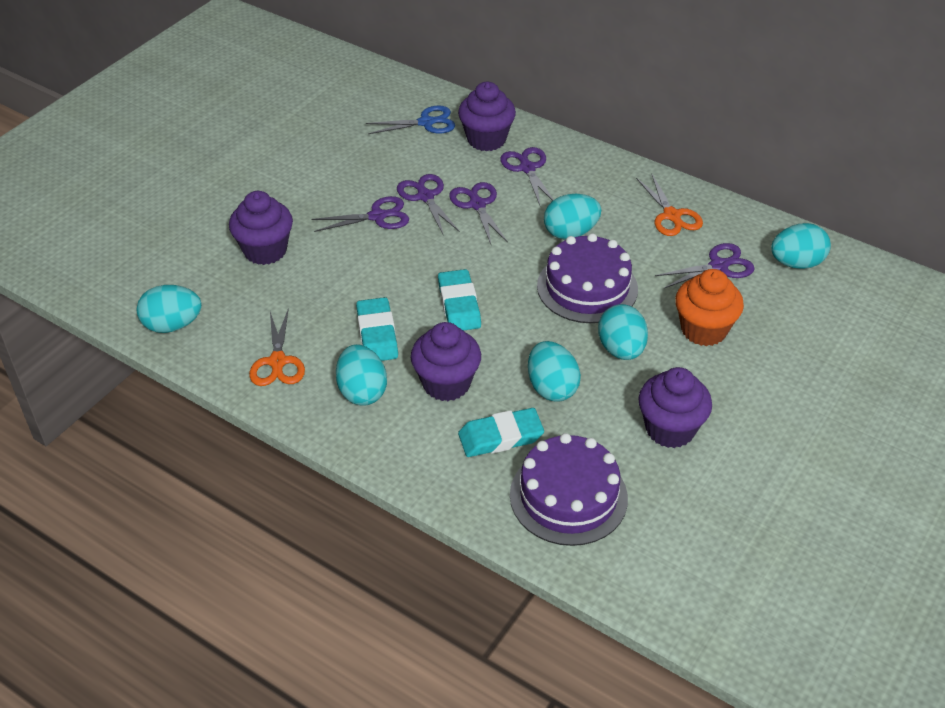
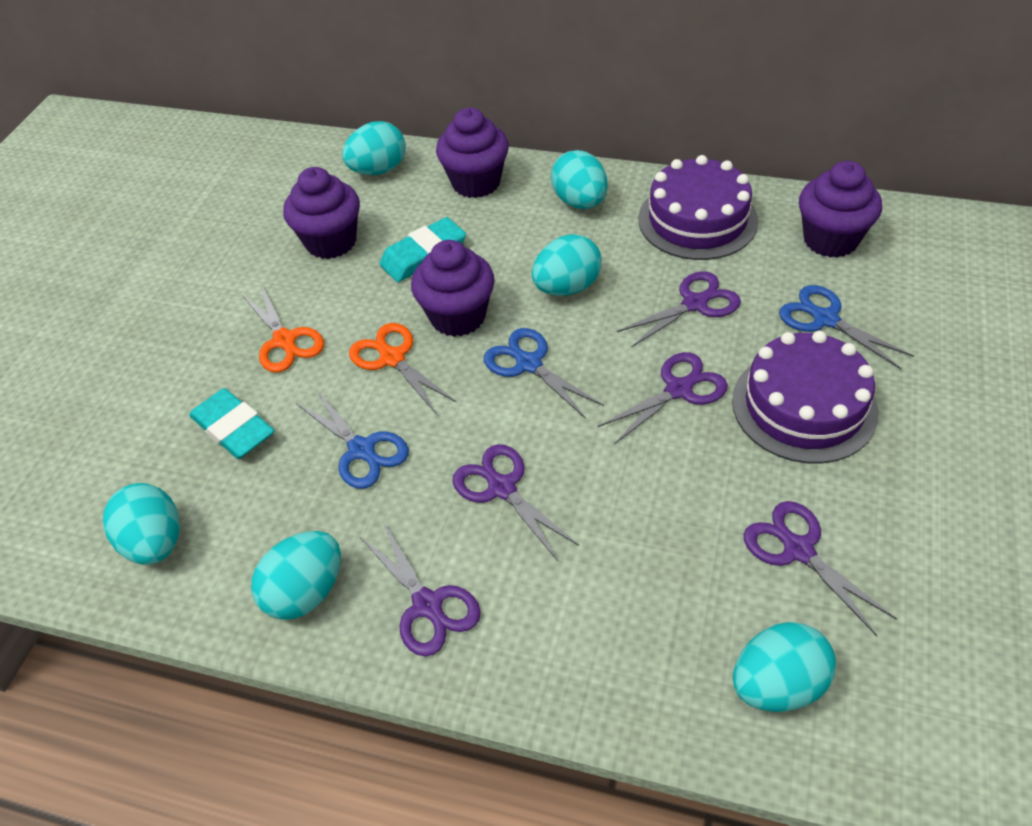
blue scissors: [366,105,455,134] = 1 -> [296,389,409,489] [484,328,604,419] [779,285,914,369] = 3
orange cupcake: [675,269,744,346] = 1 -> none = 0
turquoise eraser: [356,297,398,361] [438,269,481,331] [458,408,544,457] = 3 -> [189,388,274,459] [379,217,466,282] = 2

